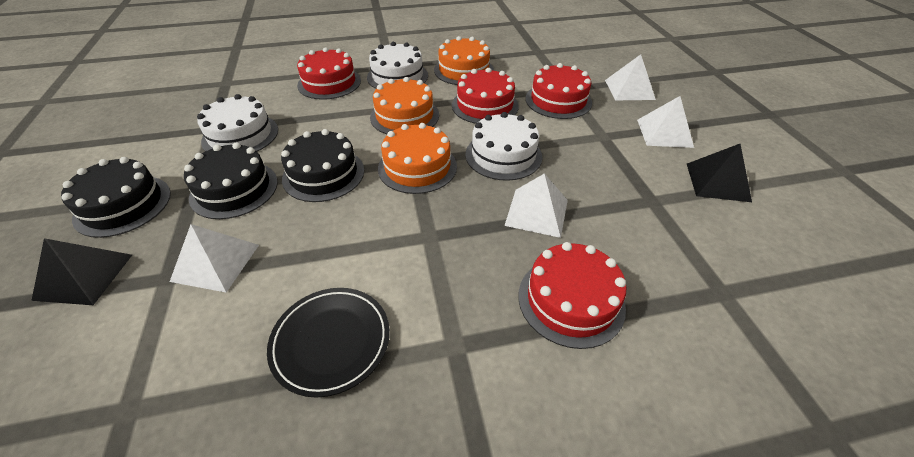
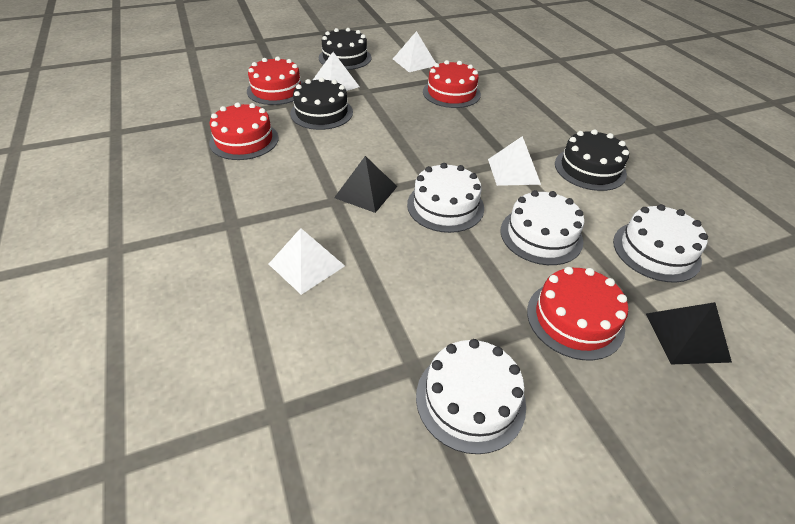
black plate: [267,288,390,398] = 1 -> none = 0
orange cake: [370,77,439,134] [378,123,457,194] [434,36,494,85] = 3 -> none = 0
white cake: [197,94,278,151] [367,42,428,89] [465,112,542,181] = 3 -> [407,163,484,233] [416,339,526,454] [501,190,584,265] [613,204,708,283] = 4

